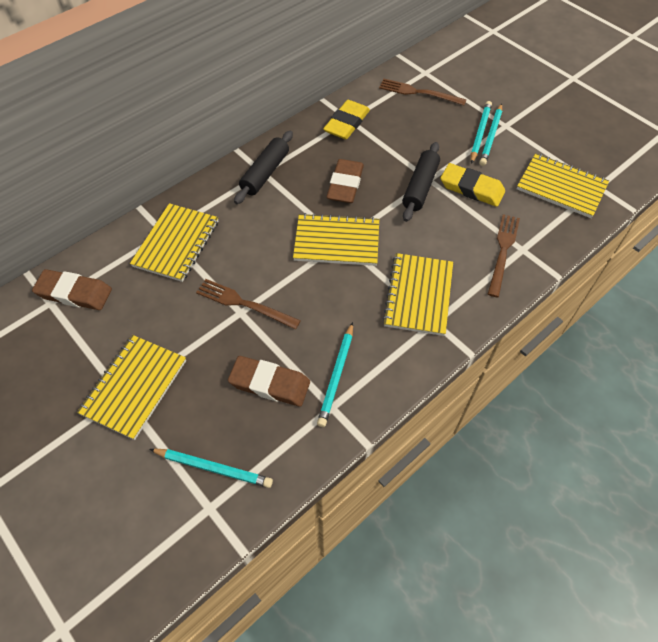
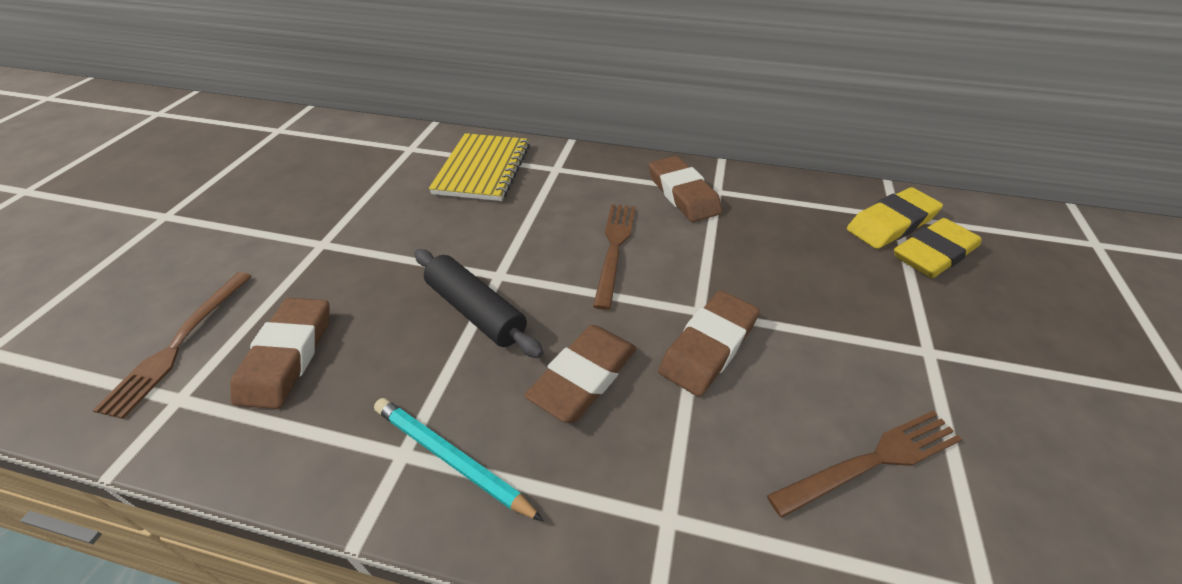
black rolling pin: [234,131,293,204] [402,142,440,222] = 2 -> [415,249,544,358] = 1
brown eraser: [32,269,112,310] [228,356,310,407] [326,159,364,203] = 3 -> [230,298,329,409] [524,325,637,423] [649,156,722,222] [658,290,760,397] = 4
turquoise pencil: [150,449,273,488] [317,322,353,427] [471,101,492,164] [479,103,502,166] = 4 -> [374,398,544,521] = 1
yellow notebook: [77,335,186,440] [130,203,218,282] [293,213,379,266] [382,253,453,336] [517,153,609,218] = 5 -> [429,133,530,201] = 1

